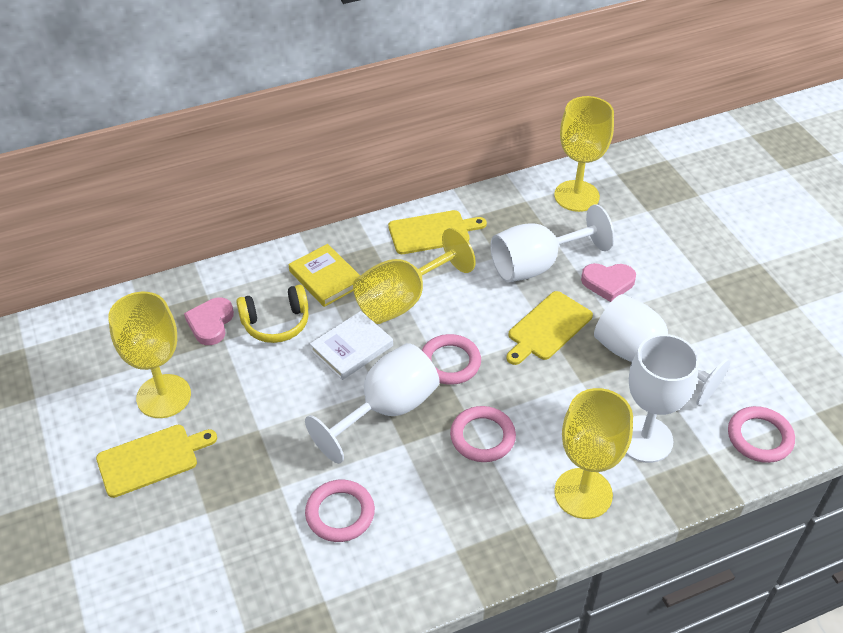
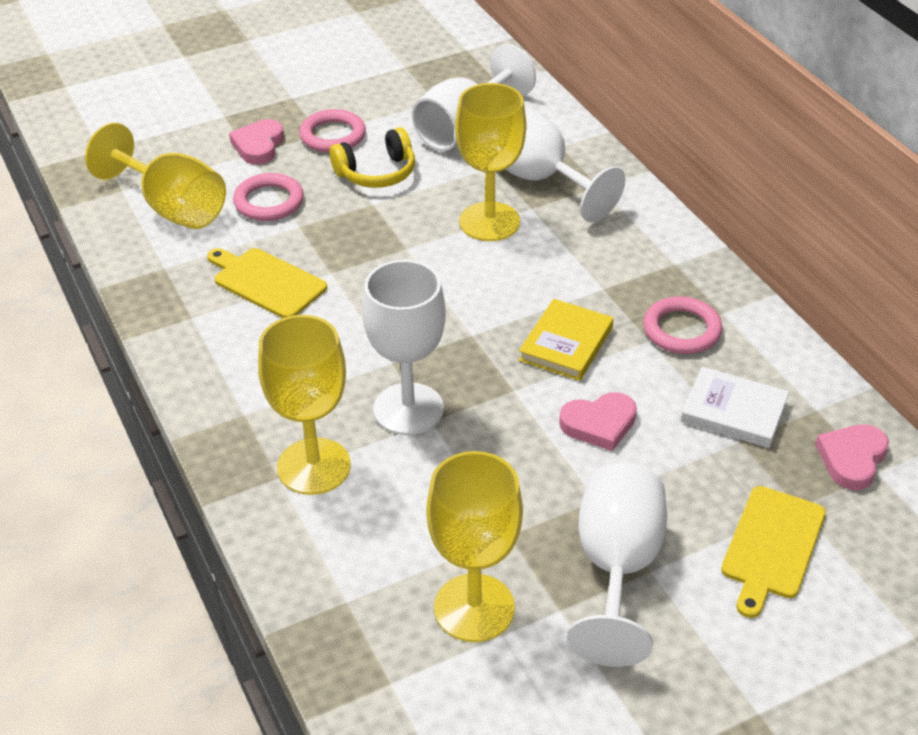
pink heart: [184,297,234,345] [581,263,636,302] = 2 -> [229,119,284,165] [559,392,637,451] [815,424,889,490] = 3
pink ring: [305,480,375,542] [422,334,481,385] [450,406,516,462] [728,406,795,463] = 4 -> [233,173,304,221] [299,109,366,153] [643,296,722,354] = 3
yellow cutting board: [96,425,217,498] [388,210,487,254] [506,291,593,365] = 3 -> [207,248,327,318] [721,486,826,618] = 2

